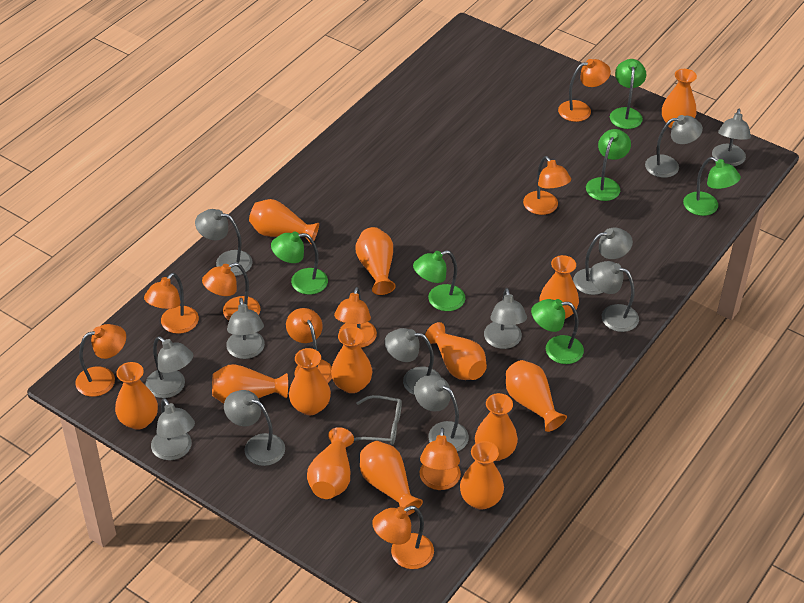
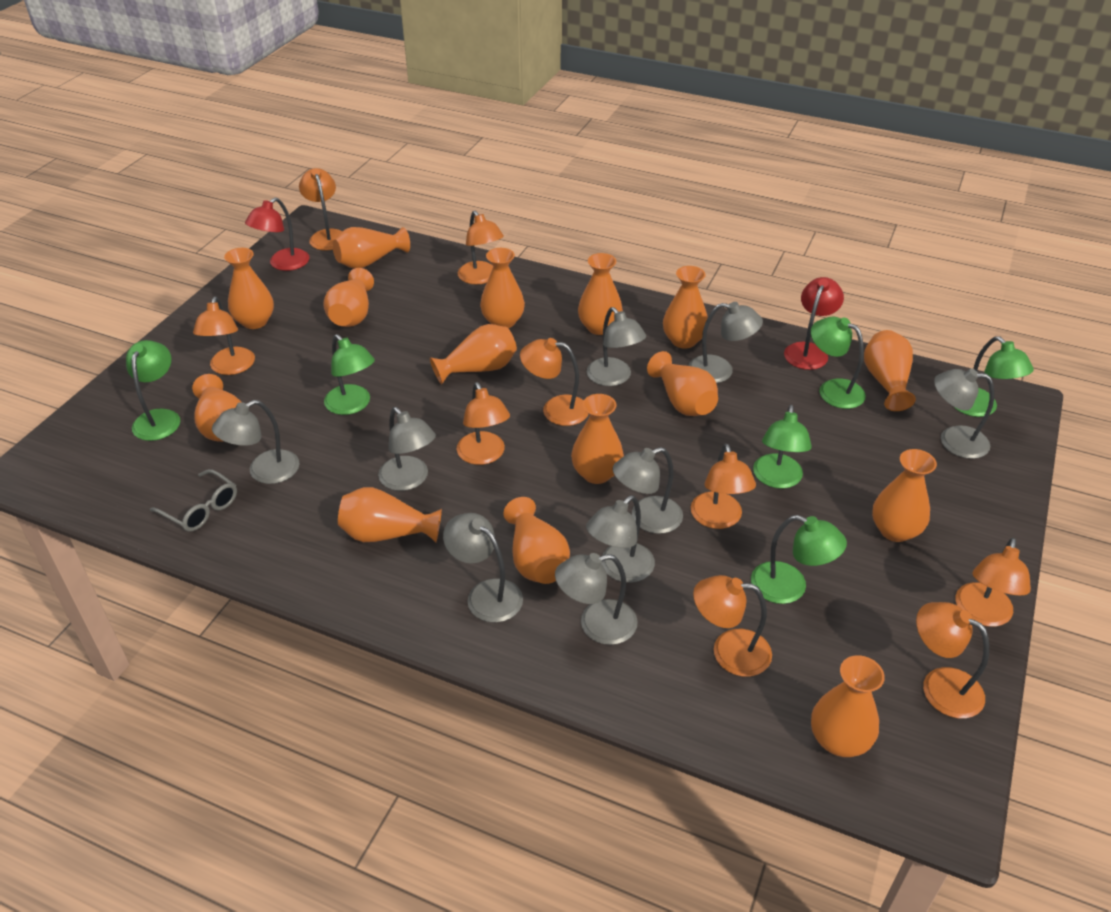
grey lamp: [146,336,193,398] [151,398,195,461] [195,209,253,276] [224,390,285,466] [226,298,265,359] [385,328,441,395] [414,375,469,452] [484,288,527,349] [573,227,633,295] [590,261,639,332] [645,115,703,178] [712,109,751,166] = 12 -> [212,400,300,484] [378,407,436,491] [443,513,523,623] [555,553,638,645] [586,495,655,583] [587,307,646,386] [613,447,683,534] [688,302,763,383] [934,368,994,459] = 9
orange vase: [115,362,158,430] [212,364,288,403] [249,199,319,245] [289,348,331,415] [307,427,354,499] [331,326,372,393] [355,227,396,295] [360,441,423,515] [425,322,487,380] [460,441,504,510] [475,393,518,461] [506,360,567,432] [539,255,579,319] [662,69,697,128] = 14 -> [192,374,241,442] [224,248,274,329] [323,268,374,327] [333,227,410,269] [338,487,442,542] [430,324,517,385] [480,248,525,328] [503,497,570,584] [571,394,624,484] [578,253,623,335] [647,351,718,416] [663,266,708,349] [811,655,885,757] [864,330,916,411] [872,449,937,542] = 15
red lamp: none = 0 -> [245,198,310,271] [784,277,844,370] = 2

